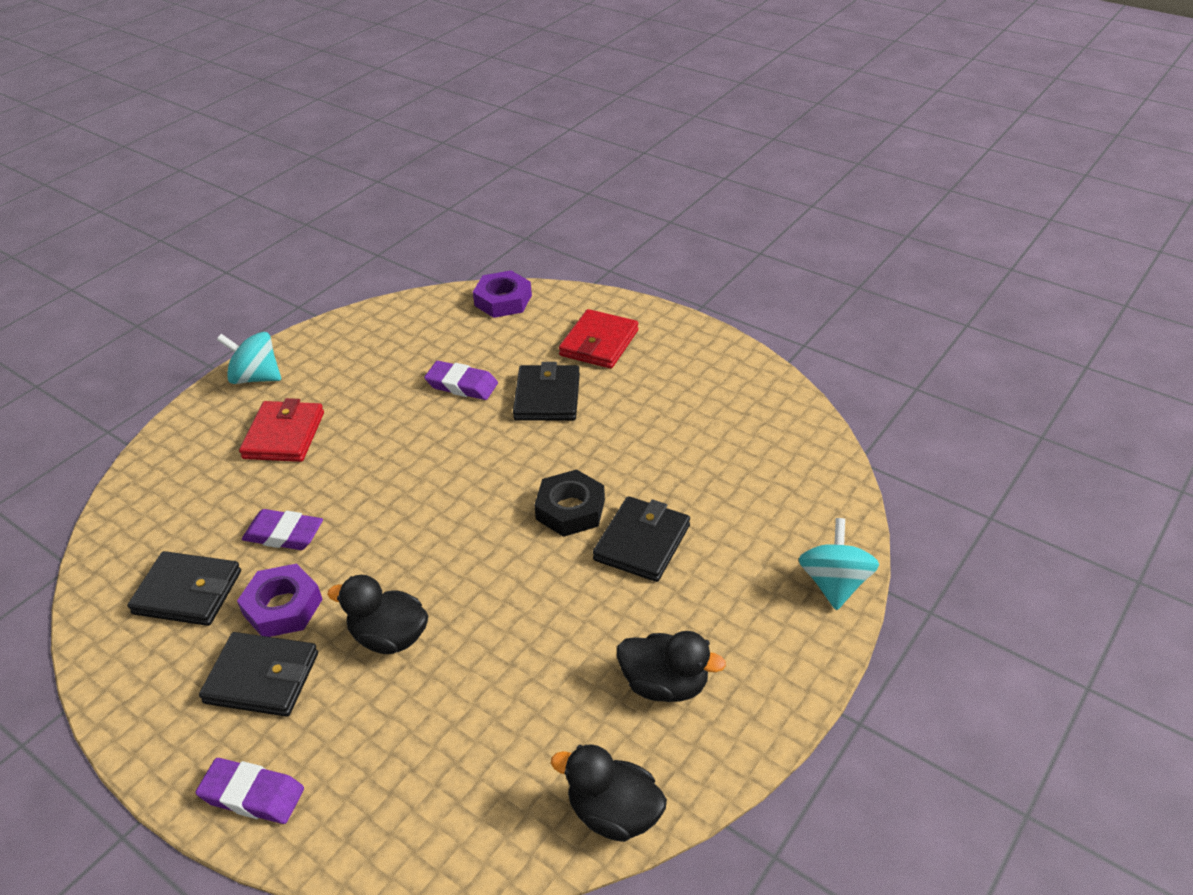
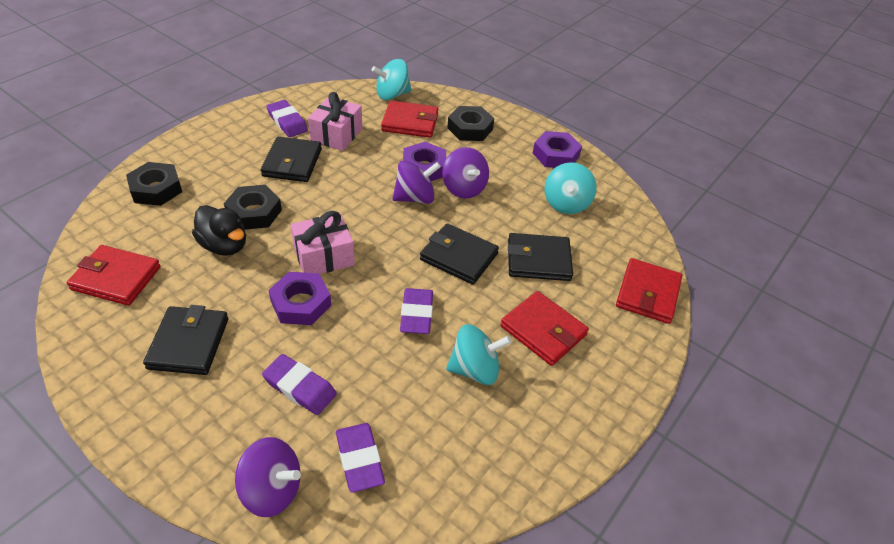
black duck: [327,575,428,654] [551,744,667,842] [617,631,726,702] = 3 -> [192,205,246,256] = 1
black nut: [534,469,605,537] = 1 -> [126,162,182,206] [224,185,282,230] [447,106,494,141] = 3
pink gift: none = 0 -> [291,211,355,274] [308,92,362,151] = 2
purple eraser: [195,758,304,824] [242,509,323,550] [424,361,498,400] = 3 -> [262,354,337,415] [266,100,308,137] [336,423,385,493] [400,288,433,334] = 4
purple nut: [237,564,323,637] [473,270,532,318] = 2 -> [268,272,331,325] [403,142,446,181] [533,131,582,168] = 3
purple spinning top: none = 0 -> [235,437,301,517] [392,160,441,204] [442,147,489,199] = 3
red wallet: [239,398,324,462] [559,309,639,369] = 2 -> [67,245,161,306] [381,101,439,138] [500,291,589,366] [616,258,682,324] = 4
turquoise spinning top: [217,332,281,384] [799,518,879,610] = 2 -> [372,59,412,100] [446,324,512,385] [544,162,597,214] = 3

